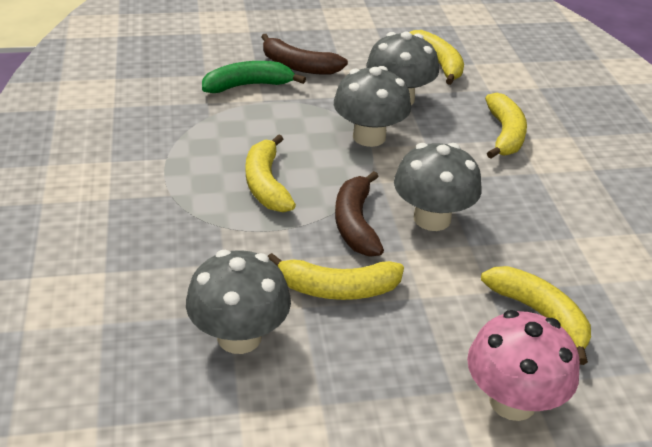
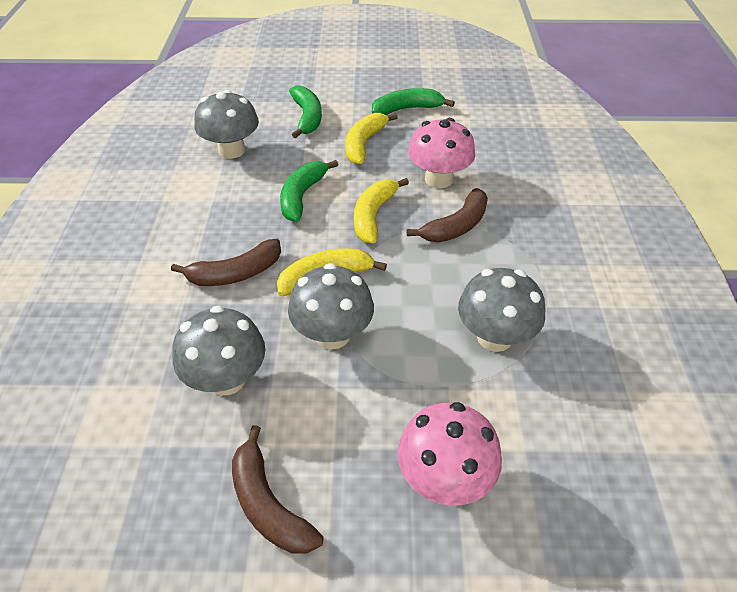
brown banana: [261,34,348,75] [335,171,384,257] = 2 -> [171,239,281,286] [232,425,324,554] [407,188,488,243] = 3
green banana: [202,61,306,93] = 1 -> [280,160,338,222] [289,86,322,138] [372,88,455,115] = 3
pink mushroom: [467,310,580,421] = 1 -> [398,402,502,506] [408,118,476,188] = 2
yellow banana: [246,134,296,212] [268,253,404,300] [410,30,464,85] [481,266,591,365] [485,93,527,159] = 5 -> [277,248,387,296] [345,113,398,164] [354,178,409,244] = 3

